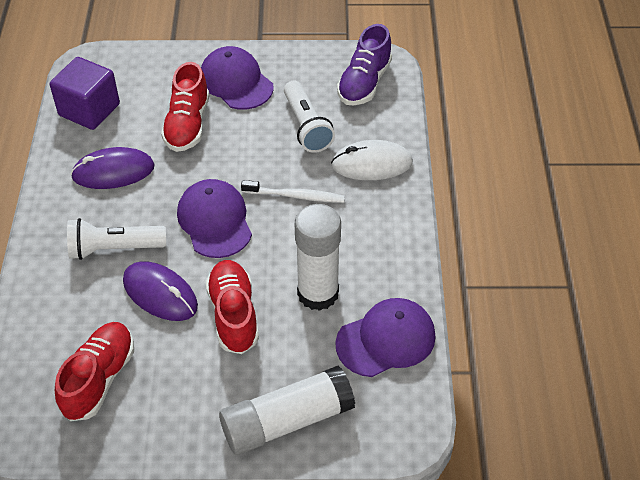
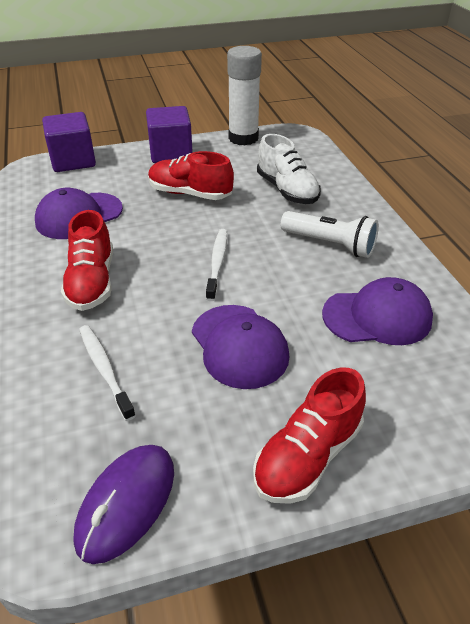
purple cube: [50,57,120,130] = 1 -> [42,112,96,172] [146,106,193,163] = 2
purple mouse: [71,147,155,189] [123,261,198,321] = 2 -> [74,445,174,564] = 1
purple shoe: [337,24,392,105] = 1 -> none = 0
white flashlight: [67,218,166,260] [284,80,335,153] = 2 -> [281,211,379,258] = 1
white glue stick: [219,365,355,455] [295,204,341,311] = 2 -> [227,46,262,145] = 1
white mouse: [331,140,413,180] = 1 -> none = 0
white shoe: none = 0 -> [257,134,321,204] = 1
white toothbrush: [241,180,345,203] = 1 -> [79,325,136,421] [206,229,227,301] = 2

